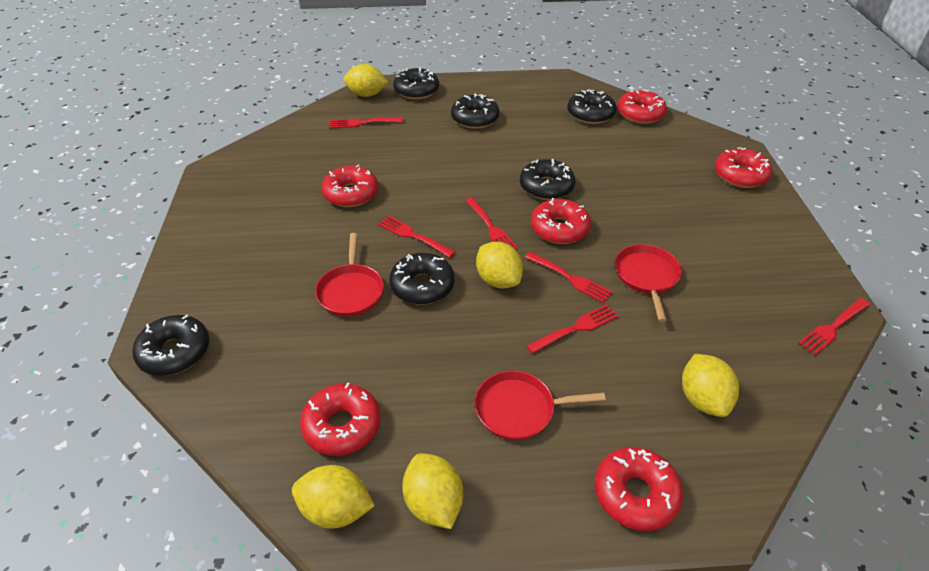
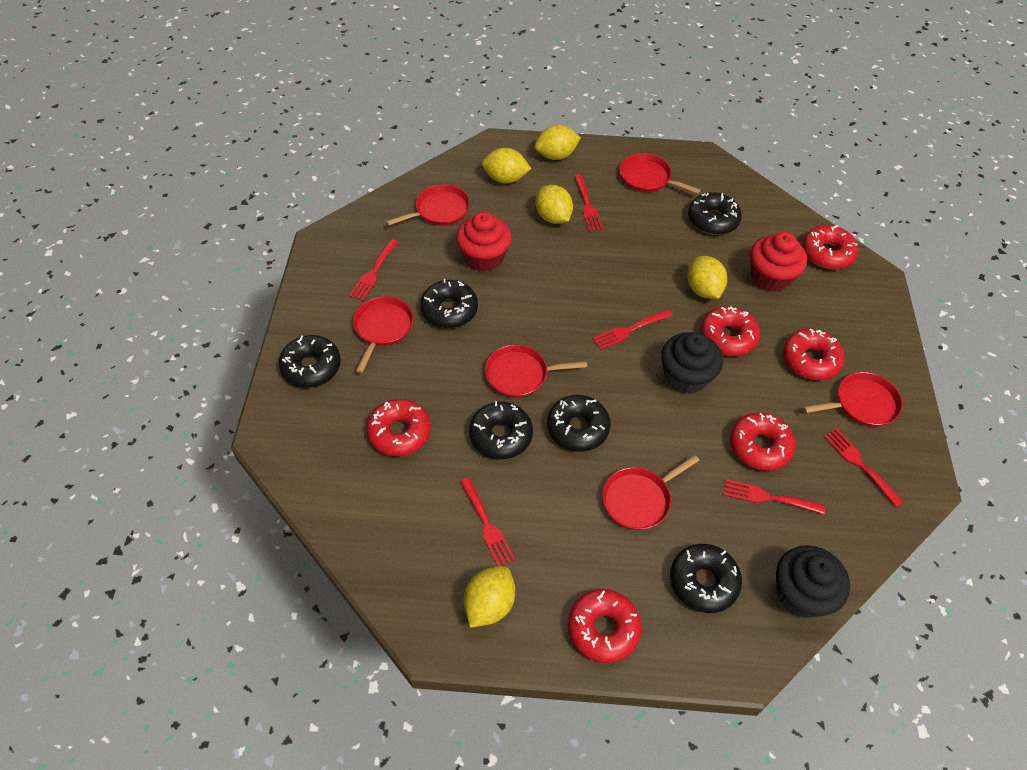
black cupcake: none = 0 -> [661,332,723,394] [776,545,850,618] = 2
red cupcake: none = 0 -> [456,212,512,272] [750,232,807,292] = 2
red pan: [315,233,384,317] [474,371,606,440] [615,244,682,322] = 3 -> [353,296,414,373] [386,184,470,226] [485,345,587,398] [602,455,699,530] [619,153,701,194] [803,372,903,427] = 6

